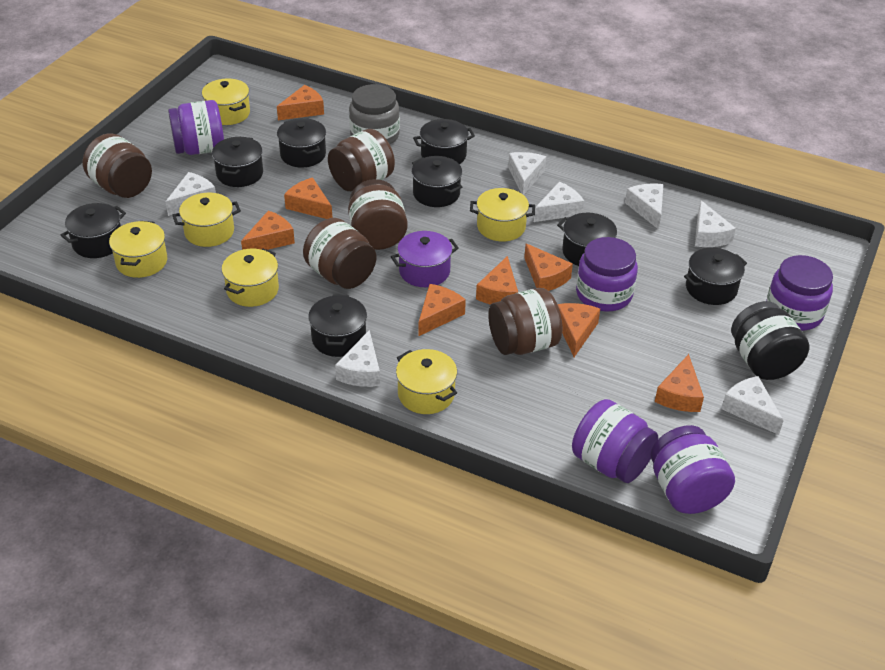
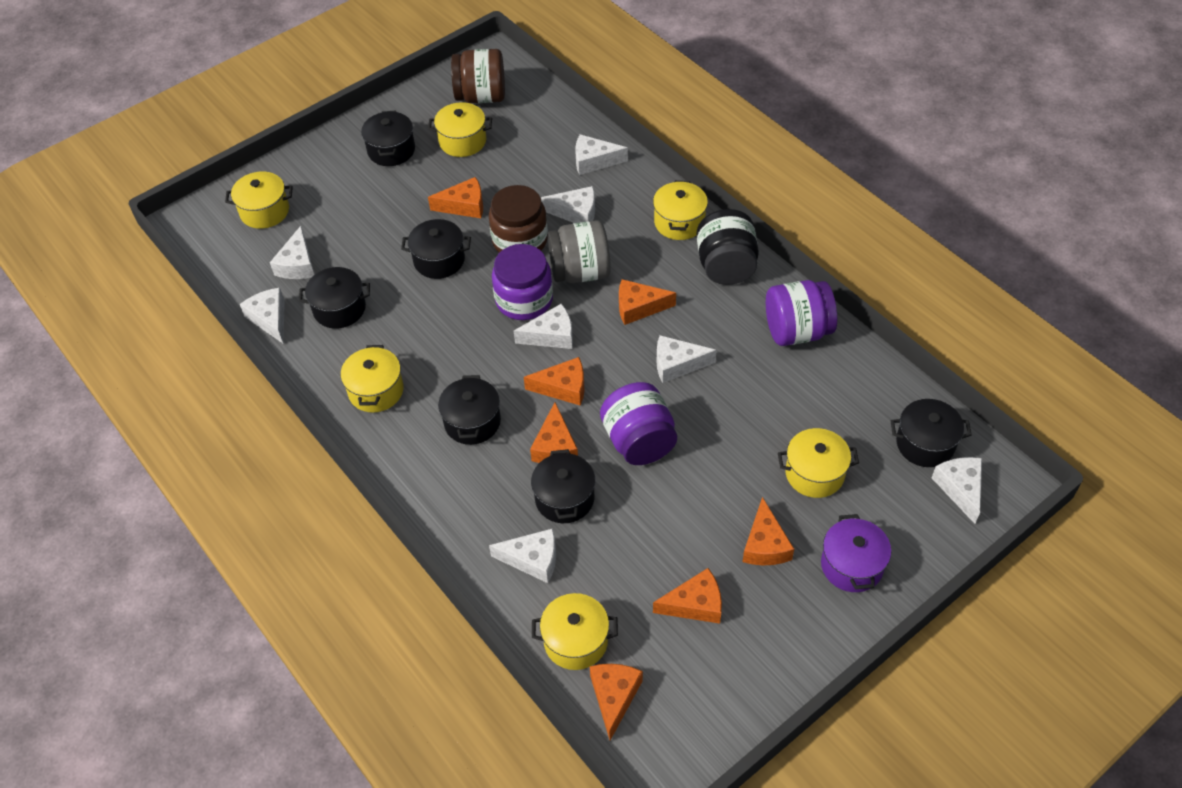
black pot: [61,203,126,258] [212,137,263,187] [277,118,326,167] [308,294,367,357] [412,156,462,207] [413,119,475,164] [557,213,617,266] [684,248,747,305] = 8 -> [299,267,370,329] [361,111,415,166] [401,219,471,279] [438,375,501,445] [531,449,595,523] [891,399,971,467] = 6
brown jar: [83,133,152,198] [303,218,376,289] [328,129,395,191] [348,179,408,250] [488,288,562,355] = 5 -> [451,49,505,103] [489,185,548,253] = 2
orange cheese: [241,211,295,250] [277,85,324,120] [284,177,332,219] [419,284,466,336] [476,256,518,305] [524,243,573,291] [557,303,600,357] [655,354,704,412] = 8 -> [428,177,483,218] [524,357,584,406] [530,402,578,463] [590,664,643,740] [619,279,676,325] [653,568,722,624] [743,497,794,565] = 7
purple jar: [168,100,224,155] [572,399,658,483] [576,237,638,312] [651,425,735,514] [766,255,833,331] = 5 -> [492,244,553,320] [600,382,677,465] [766,280,837,346] = 3
white cheese: [166,172,216,216] [335,330,380,387] [508,152,546,195] [534,182,584,222] [625,184,664,230] [695,200,736,247] [721,376,784,435] = 7 -> [240,288,285,343] [270,226,314,279] [489,528,556,583] [514,304,573,349] [541,186,595,223] [575,135,628,175] [657,335,717,383] [932,457,982,524] = 8

